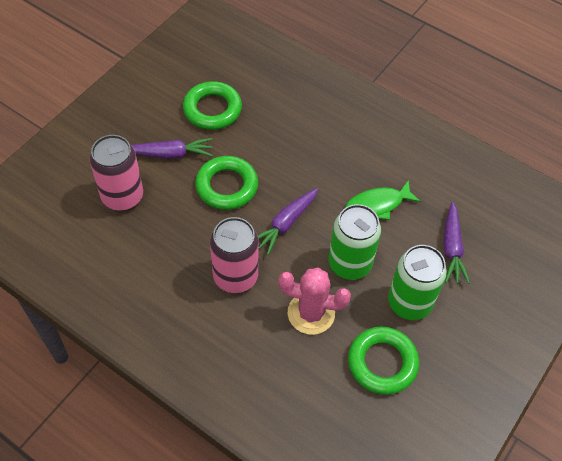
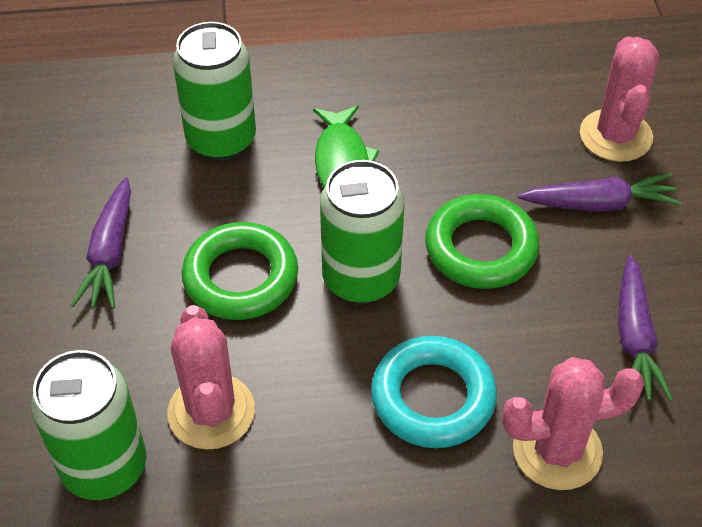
green can: [328,204,381,280] [388,245,447,320] = 2 -> [31,350,146,500] [173,22,256,161] [320,160,405,304] = 3
green ring: [183,81,242,130] [195,156,258,210] [348,327,419,395] = 3 -> [182,222,298,320] [425,194,539,289] = 2
pink cactus: [278,267,351,335] = 1 -> [168,305,255,450] [502,357,645,490] [580,37,659,162] = 3
pink can: [90,135,143,211] [210,217,259,293] = 2 -> none = 0
turquoise ring: none = 0 -> [371,336,497,448] = 1

